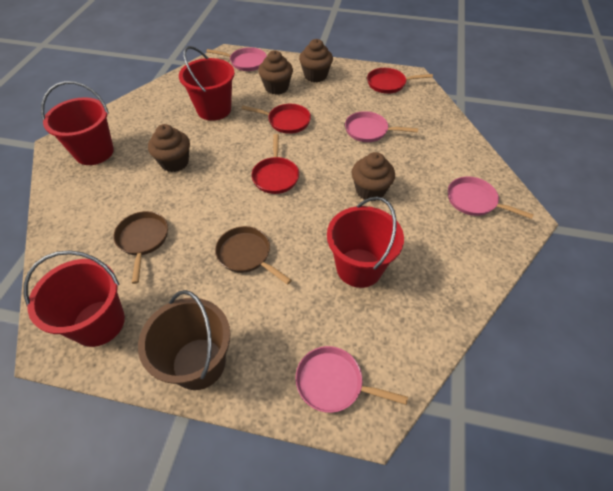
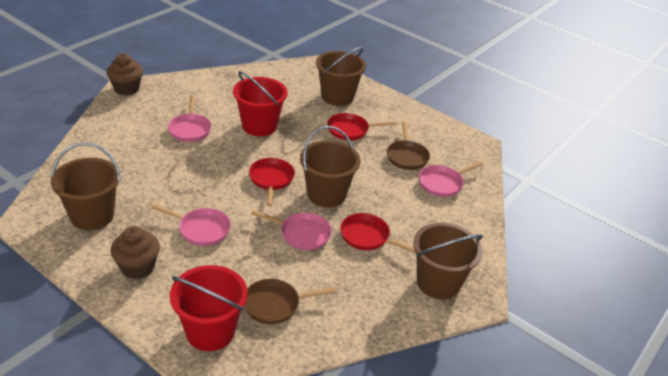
brown bucket: [138,290,231,390] = 1 -> [51,143,120,230] [300,126,360,207] [316,47,366,106] [413,223,483,300] = 4
brown cupcake: [148,124,190,172] [258,50,293,95] [299,39,333,82] [351,152,395,201] = 4 -> [106,53,143,95] [110,226,160,279] = 2
red bucket: [24,250,125,347] [41,81,114,165] [179,46,235,121] [327,197,404,288] = 4 -> [170,265,248,351] [233,71,287,136] = 2

